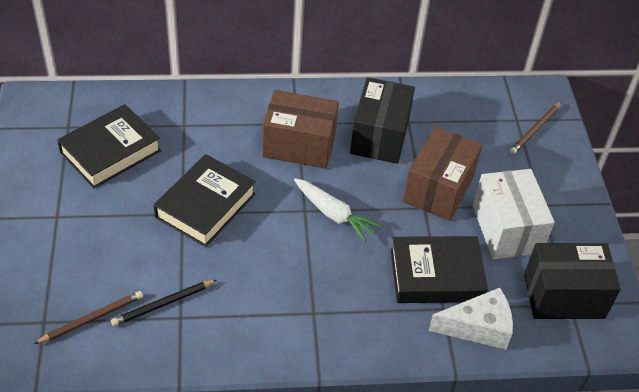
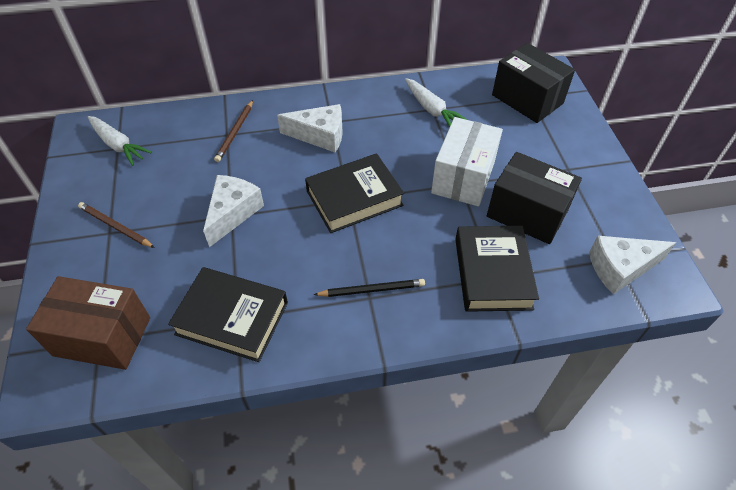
brown box: [262,90,339,169] [403,126,482,221] = 2 -> [26,276,150,370] = 1
white carrot: [294,178,381,242] = 1 -> [88,116,152,166] [405,78,467,127] = 2
white cheese: [428,288,513,350] = 1 -> [203,175,264,247] [277,104,342,152] [589,236,676,294] = 3

